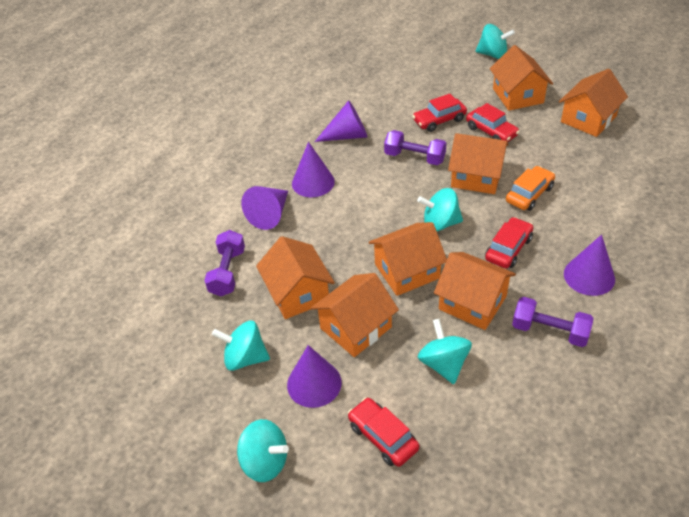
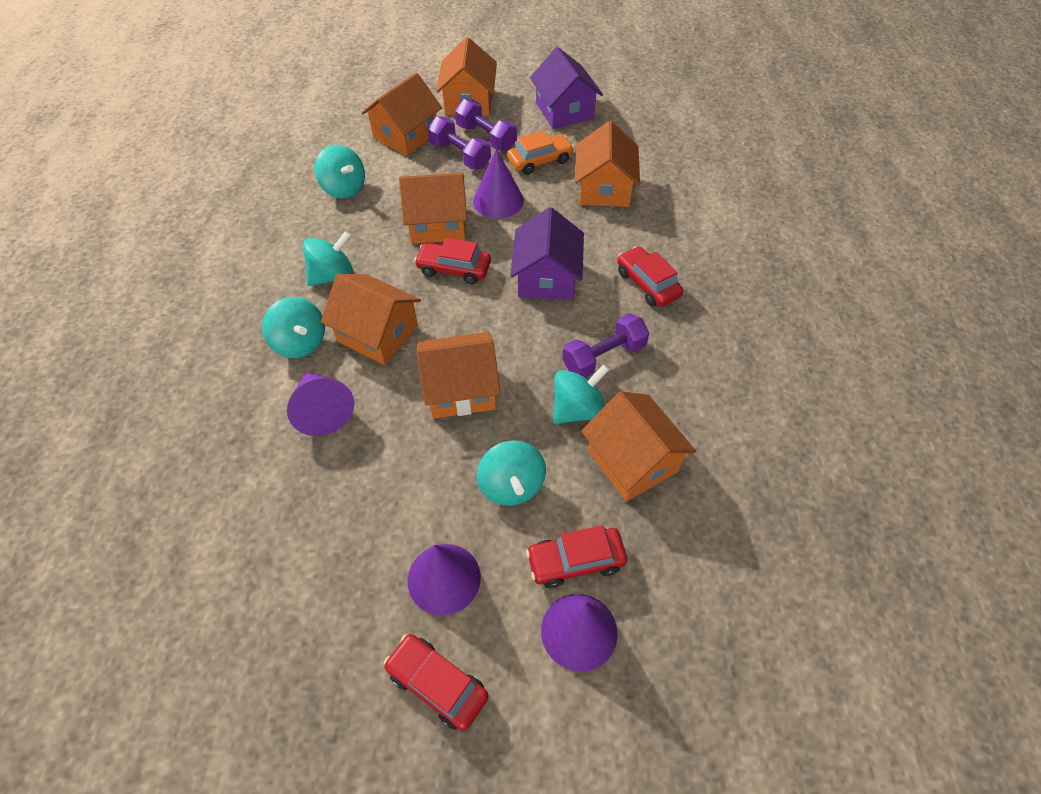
purple cone: [241,186,288,230] [287,345,342,408] [292,142,335,197] [314,100,368,142] [564,235,615,296] = 5 -> [287,372,354,436] [408,544,481,616] [473,149,524,219] [541,594,617,672] = 4
purple house: none = 0 -> [510,207,584,300] [530,47,603,129] = 2

